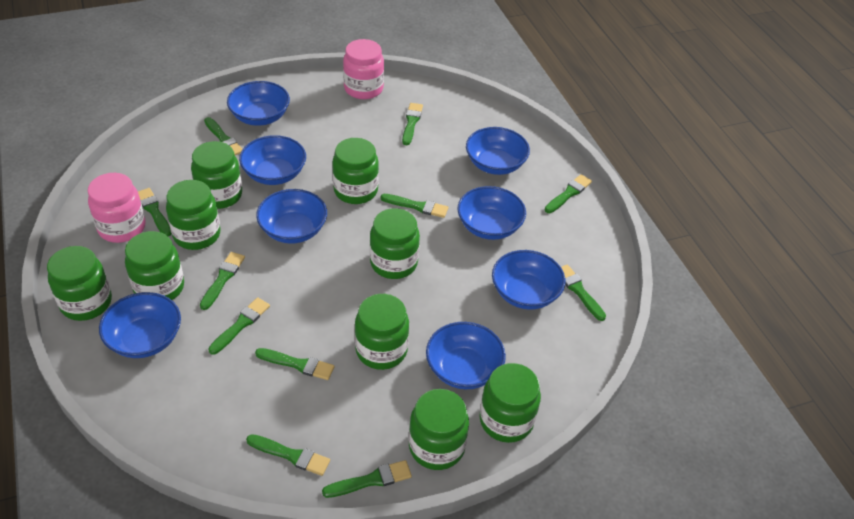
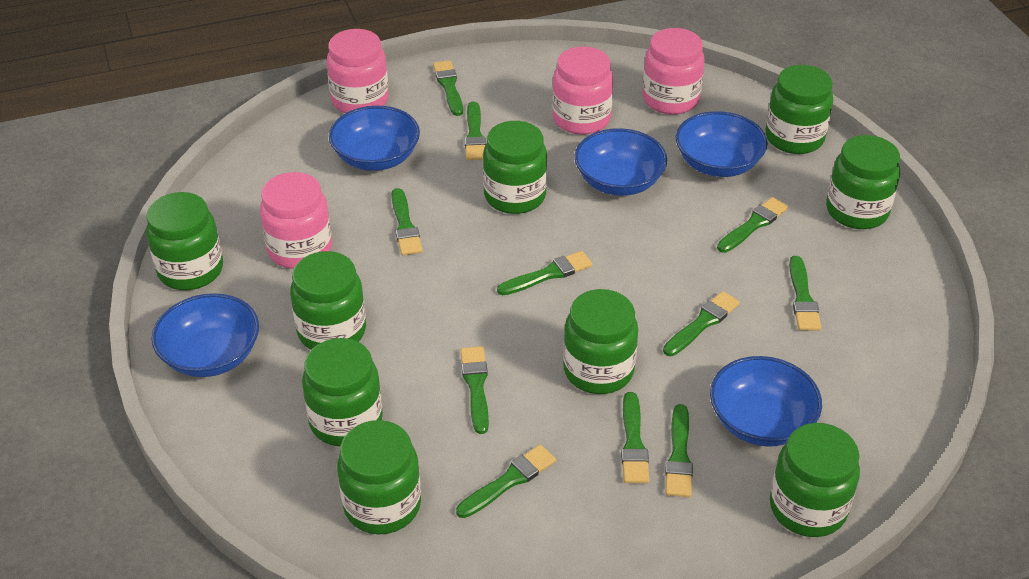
blue bowl: [99,292,181,358] [227,81,290,126] [239,135,306,185] [256,189,327,244] [426,322,506,389] [457,186,526,240] [466,127,530,175] [492,250,565,310] = 8 -> [151,293,259,377] [329,106,420,171] [574,128,667,196] [676,111,767,177] [710,356,822,447] = 5
pink jar: [88,173,145,243] [343,39,384,99] = 2 -> [260,172,332,269] [327,29,389,113] [552,46,613,135] [642,28,705,115] = 4

